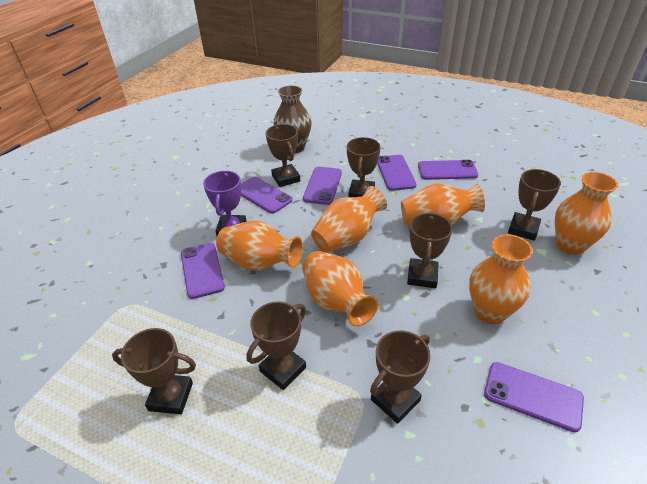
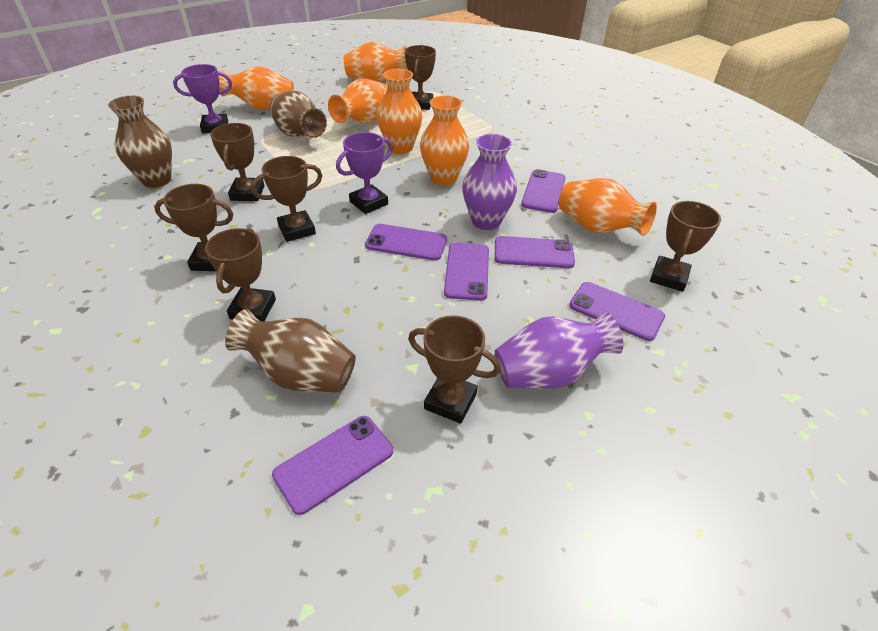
brown vase: [274,85,312,153] = 1 -> [108,95,172,188] [225,309,356,393] [269,91,327,138] = 3
purple trophy: [203,170,247,236] = 1 -> [173,64,232,133] [336,132,393,214] = 2
purple vase: none = 0 -> [462,134,517,230] [495,312,623,389] = 2

